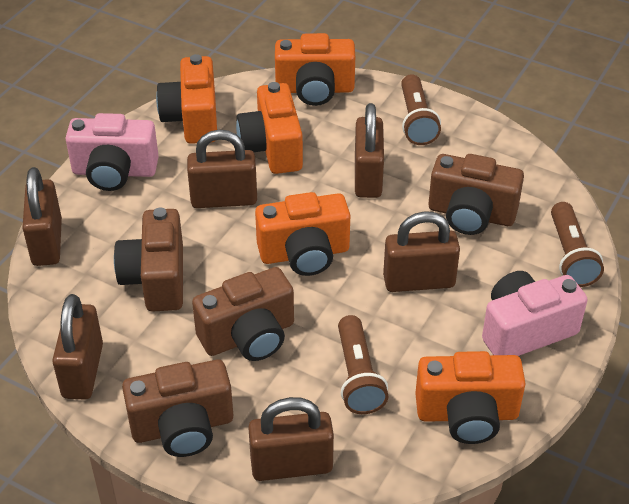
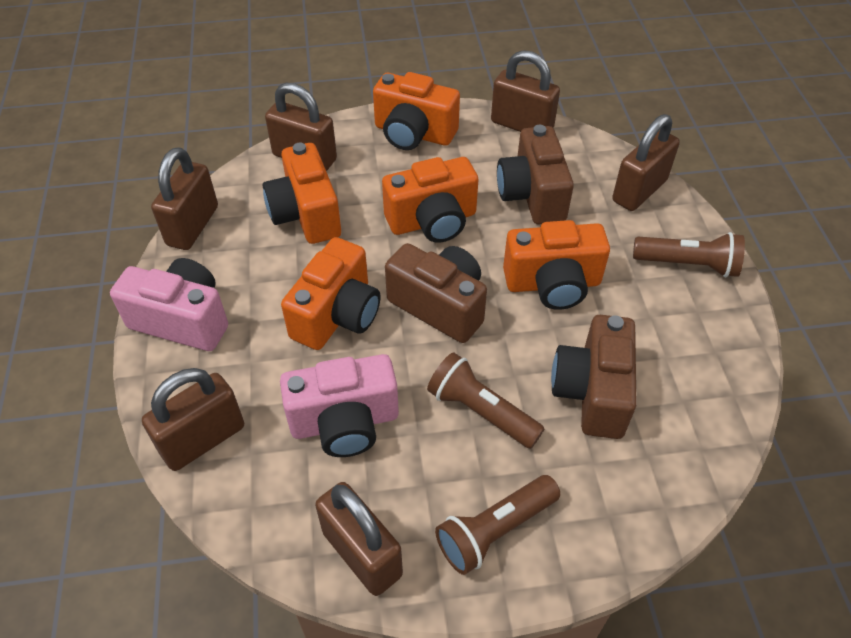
brown camera: [114,208,183,312] [122,360,233,457] [192,267,294,361] [428,154,524,235] = 4 -> [385,243,487,343] [497,125,574,225] [551,315,637,439] = 3

